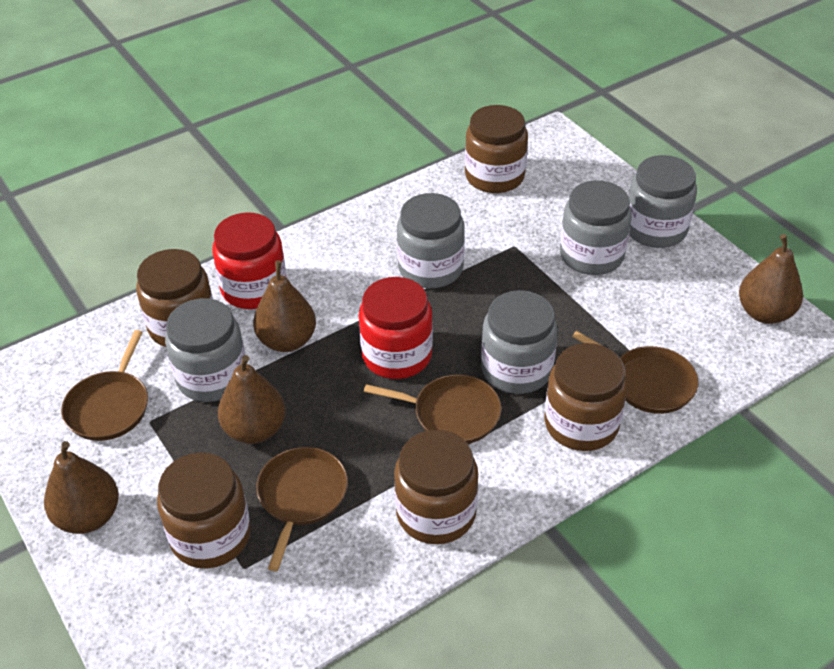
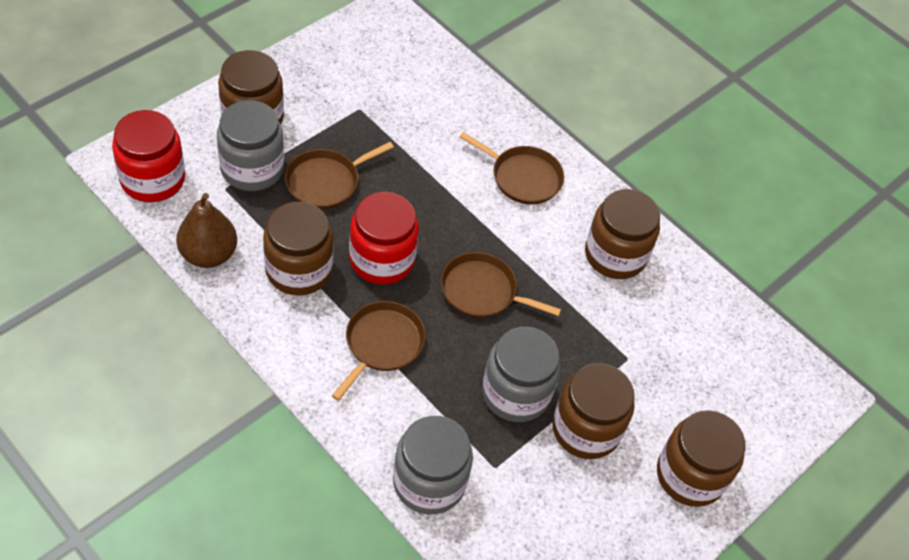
brown pear: [44,441,119,534] [218,355,286,444] [253,261,316,352] [739,234,803,324] = 4 -> [176,193,237,268] = 1
grey jar: [165,298,247,402] [397,193,465,288] [481,290,558,394] [560,180,632,275] [628,155,697,248] = 5 -> [217,100,284,191] [393,416,473,515] [482,327,561,422] = 3

